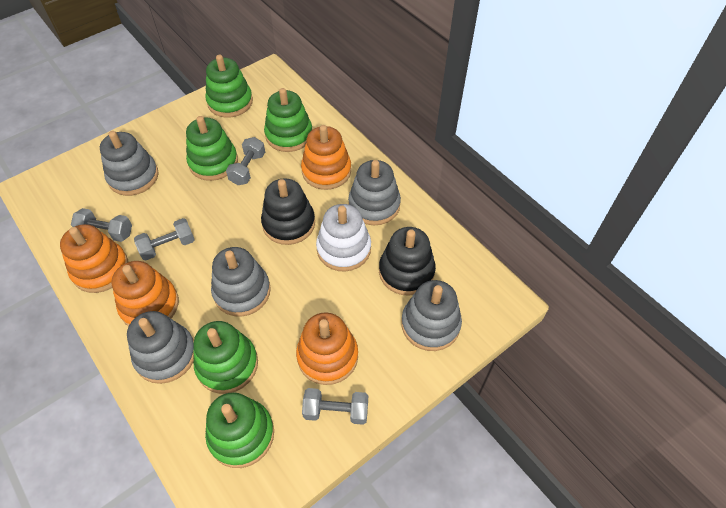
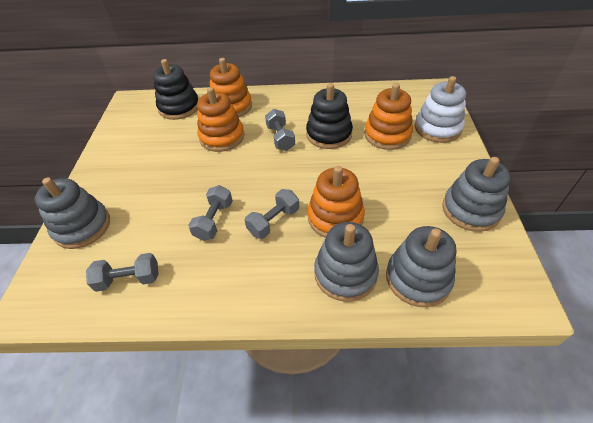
green stacking toy: [186,116,238,181] [194,321,258,394] [205,55,253,118] [205,392,274,468] [264,88,312,152] = 5 -> none = 0
grey stacking toy: [100,131,159,196] [127,311,194,384] [211,247,271,316] [348,160,401,225] [401,280,462,351] = 5 -> [35,177,110,249] [314,222,379,302] [386,226,456,307] [442,157,511,232] = 4

